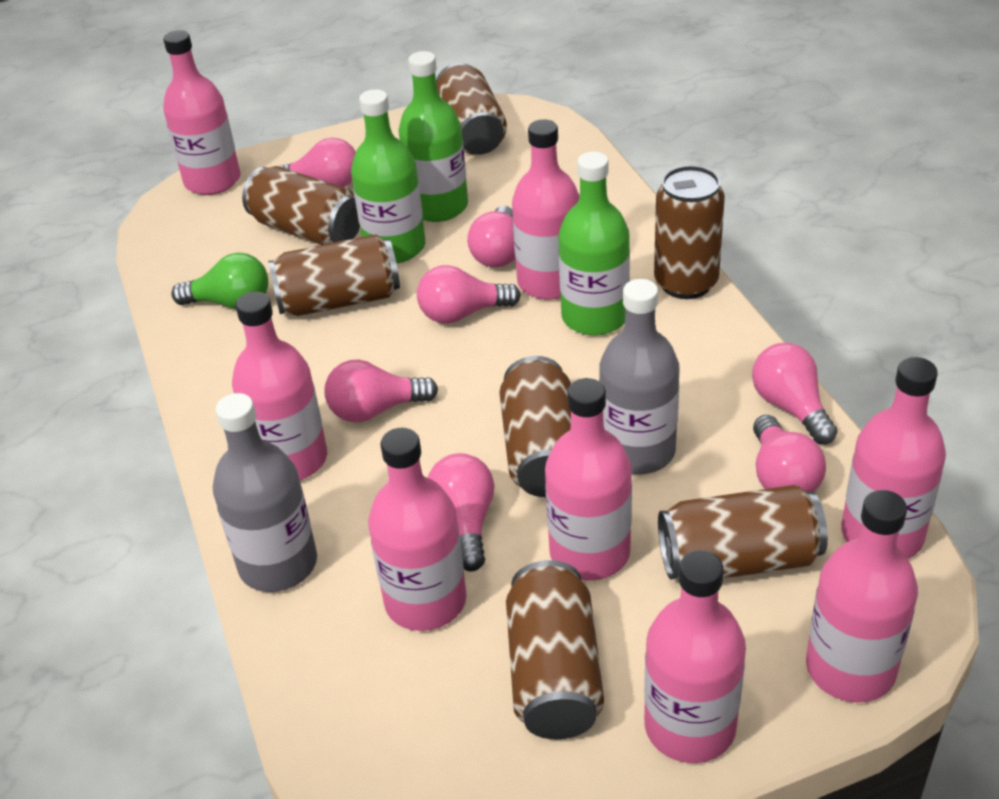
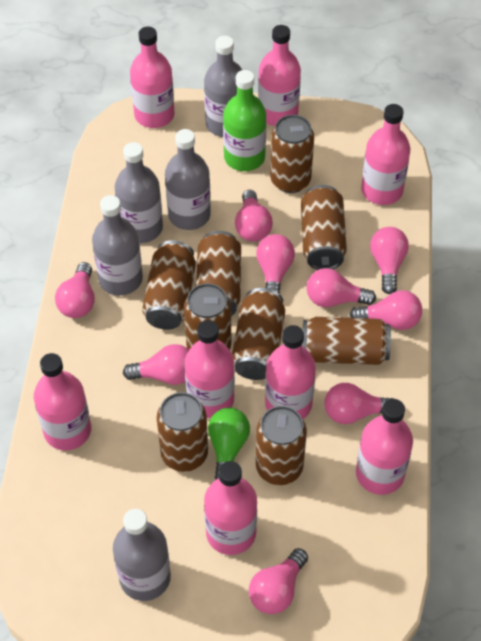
brown can: [242,166,360,245] [268,234,400,316] [436,63,507,155] [499,356,571,497] [506,560,604,739] [654,165,725,299] [658,485,828,579] = 7 -> [142,240,196,330] [157,392,208,472] [184,283,231,350] [196,231,241,316] [232,288,285,380] [256,406,307,485] [270,115,314,193] [301,185,347,270] [302,317,391,365] = 9
green bottle: [351,89,425,263] [398,51,468,222] [558,152,630,336] = 3 -> [223,70,267,171] = 1
grey bottle: [213,393,317,592] [599,279,680,474] = 2 -> [92,195,143,295] [113,509,171,601] [115,142,163,243] [165,129,211,230] [204,36,242,137] = 5
pink light bulb: [279,138,356,188] [325,359,438,422] [417,265,521,324] [428,453,495,572] [467,206,516,267] [752,343,837,444] [753,415,826,492] = 7 -> [55,262,95,318] [123,344,189,385] [235,190,273,242] [249,548,308,614] [256,234,295,294] [306,268,376,307] [324,383,393,424] [350,290,422,330] [370,227,409,294] = 9

